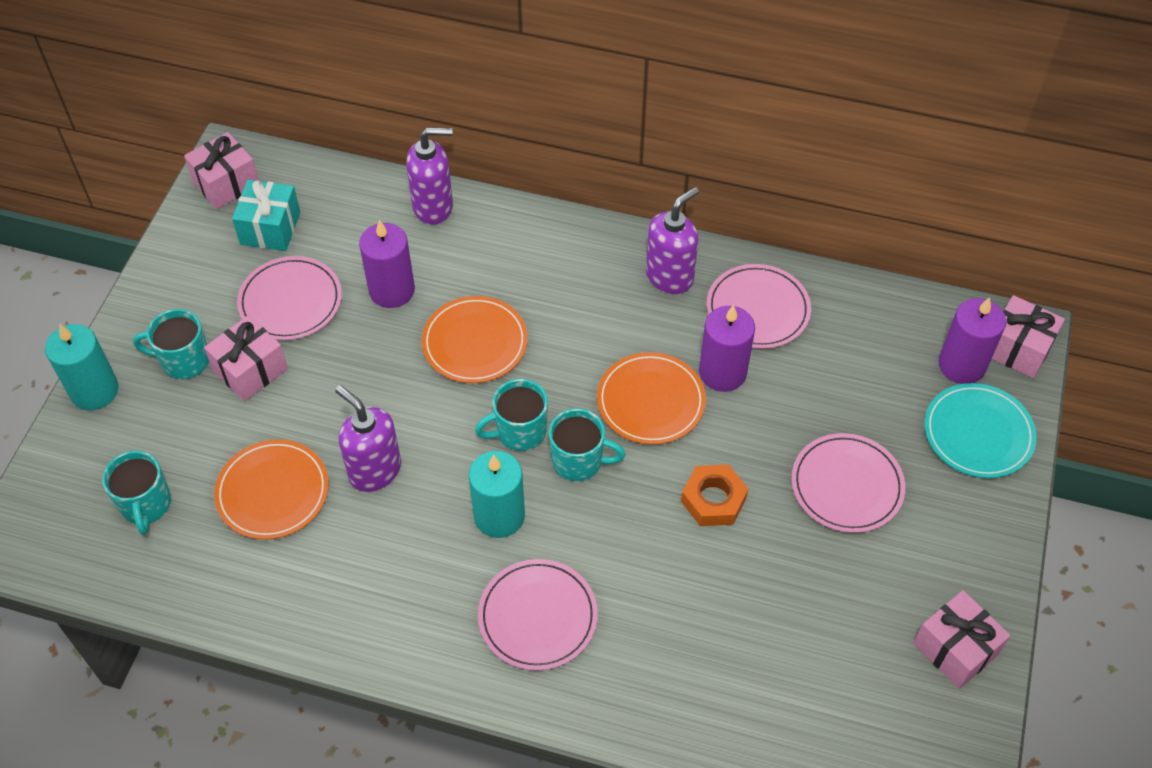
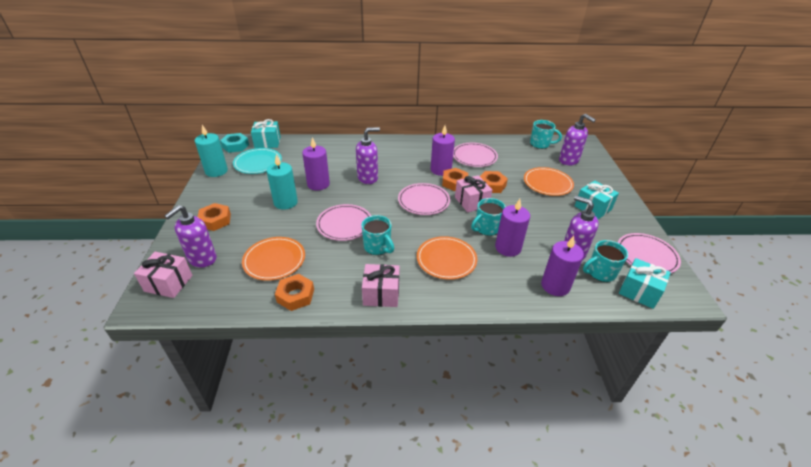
orange nut: [681,464,748,526] = 1 -> [198,203,231,231] [275,274,314,311] [442,168,468,191] [480,171,508,193] = 4
pink gift: [184,132,259,209] [204,315,288,401] [913,590,1011,689] [992,295,1065,378] = 4 -> [134,252,192,298] [362,264,400,307] [455,175,492,212] = 3
purple candle: [359,220,415,308] [699,305,755,392] [938,297,1006,384] = 3 -> [302,137,330,191] [431,125,455,176] [495,199,530,257] [541,236,584,296] = 4
purple soap dispenser: [335,385,401,492] [406,127,453,225] [646,187,699,294] = 3 -> [164,205,216,268] [356,127,380,184] [559,114,596,166] [564,196,599,260] = 4
turquoise gift: [232,180,300,251] = 1 -> [251,119,281,148] [575,180,619,219] [619,258,671,309] = 3
turquoise nut: none = 0 -> [220,133,249,153] = 1

